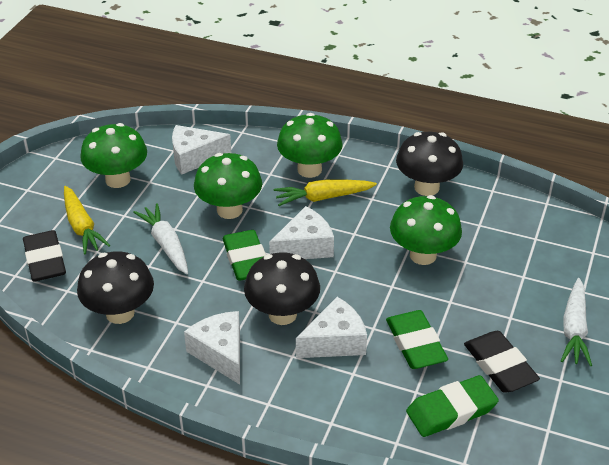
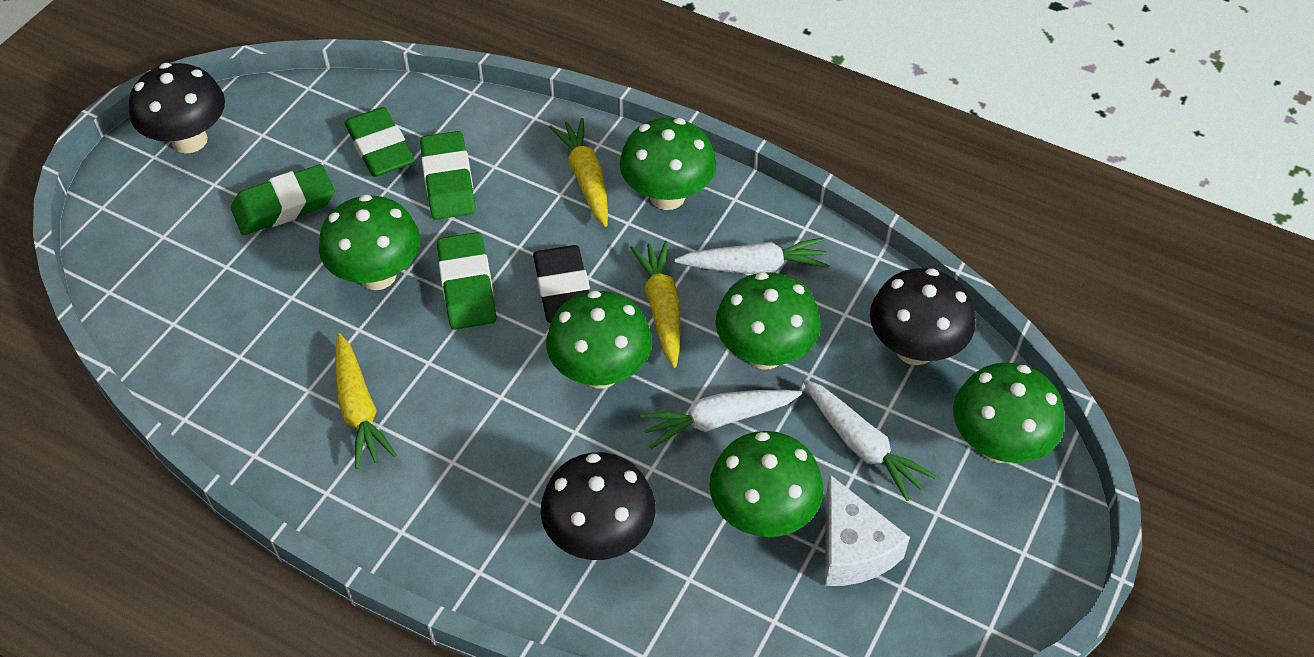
black eraser: [23,230,66,281] [464,331,540,393] = 2 -> [533,245,590,323] = 1
green eraser: [223,230,266,281] [386,310,448,369] [406,375,499,437] = 3 -> [231,164,335,235] [345,107,415,177] [420,131,476,220] [437,232,496,330] = 4
green mushroom: [80,123,147,188] [194,153,262,219] [277,113,343,178] [390,195,462,265] = 4 -> [319,194,420,290] [546,291,652,389] [620,118,716,210] [709,431,824,537] [715,272,821,369] [953,363,1064,463] = 6
white carrot: [133,203,188,274] [561,278,592,366] = 2 -> [639,389,802,449] [674,238,829,274] [803,379,936,501] = 3
white cheese: [172,125,231,175] [184,311,240,385] [269,206,334,259] [296,297,367,358] = 4 -> [825,475,910,586] = 1
yellow carrot: [64,186,110,255] [274,180,377,206] = 2 -> [335,333,397,469] [549,118,608,227] [630,241,680,368] = 3

